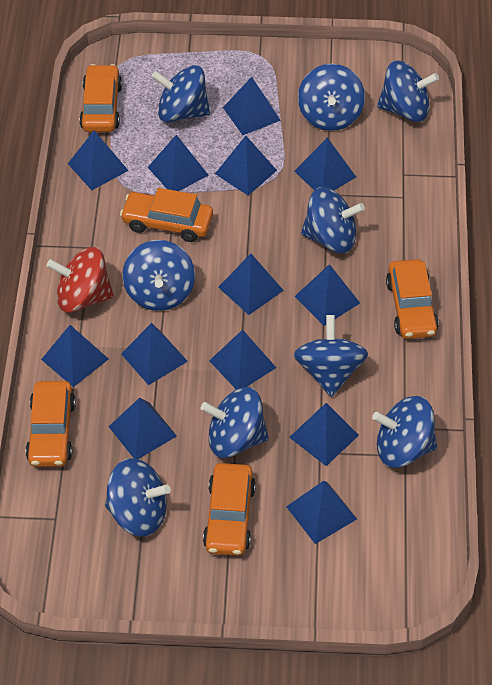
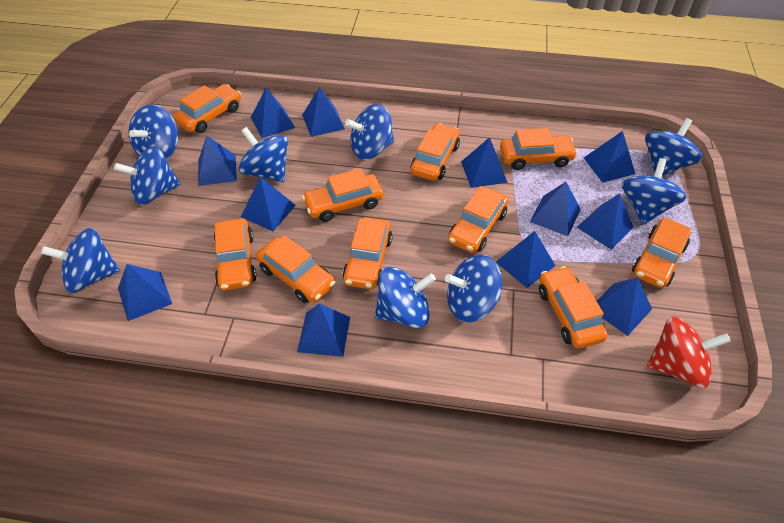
blue pyramid: [41,325,109,387] [68,131,129,190] [109,398,177,459] [121,323,188,385] [148,135,209,191] [209,330,276,389] [215,136,277,196] [218,254,284,315] [223,77,281,135] [286,481,357,544] [289,403,359,466] [294,138,356,191] [295,264,360,326] = 13 -> [118,264,172,321] [198,136,237,186] [241,177,296,231] [251,88,295,138] [297,304,350,357] [302,87,345,137] [461,137,508,188] [496,231,555,288] [530,182,581,236] [577,193,634,249] [584,131,635,183] [597,277,652,336] = 12
orange car: [26,381,76,467] [79,64,122,132] [120,188,213,242] [203,463,256,556] [386,259,439,339] = 5 -> [173,84,241,133] [214,218,257,291] [256,235,335,303] [302,168,384,222] [342,217,393,289] [411,123,460,181] [448,186,508,253] [500,128,578,170] [539,266,608,349] [632,217,691,288] = 10

